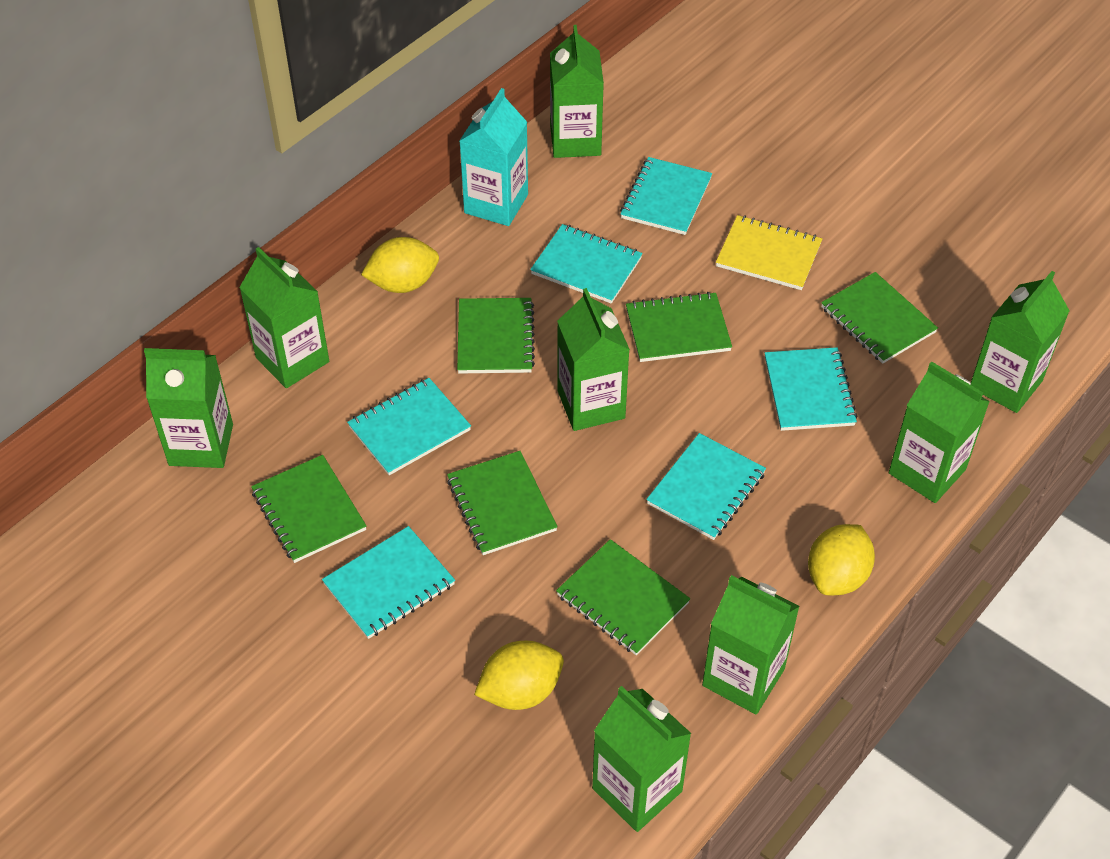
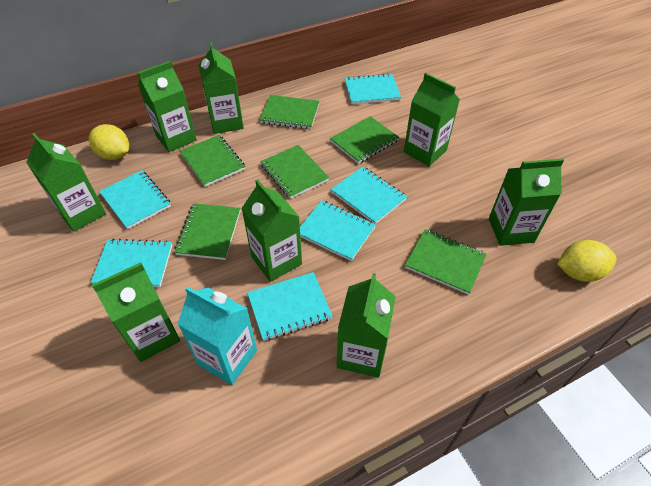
yellow lemon: [361,237,439,293] [474,641,564,710] [808,524,875,595] = 3 -> [89,124,129,160] [557,240,617,282] = 2
yellow notebook: [716,215,822,290] = 1 -> none = 0

